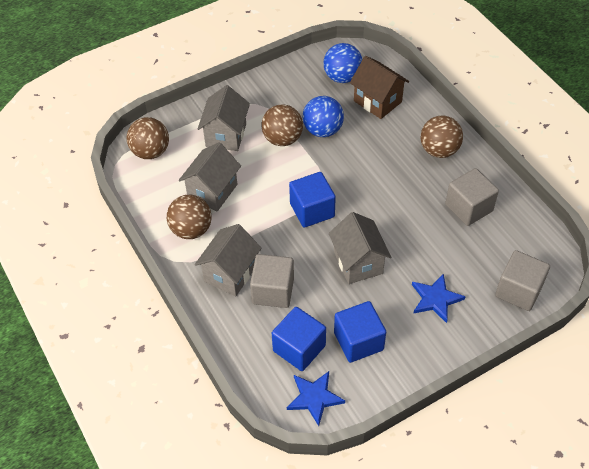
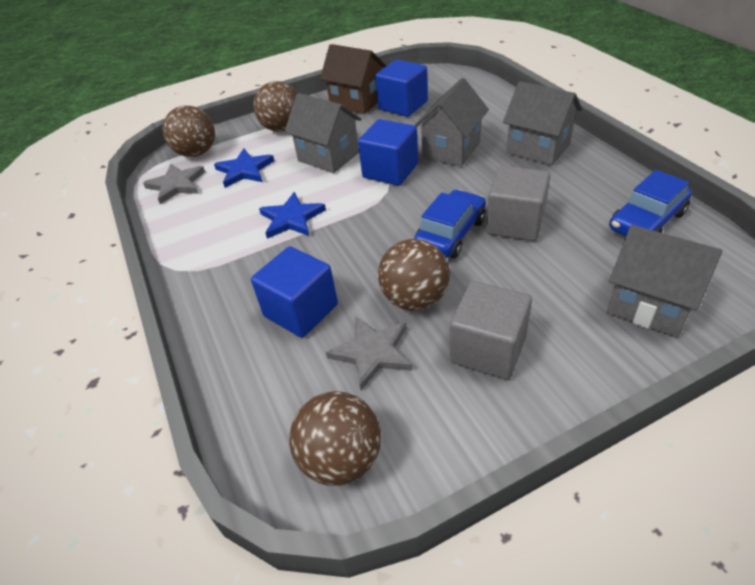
blue ball: [303,96,344,137] [323,43,362,83] = 2 -> none = 0
blue car: none = 0 -> [414,189,486,258] [609,170,692,236] = 2
grey cube: [250,254,294,308] [445,168,499,226] [495,250,550,311] = 3 -> [450,281,532,380] [486,166,550,241] = 2
grey star: none = 0 -> [143,164,205,204] [326,316,413,390] = 2

